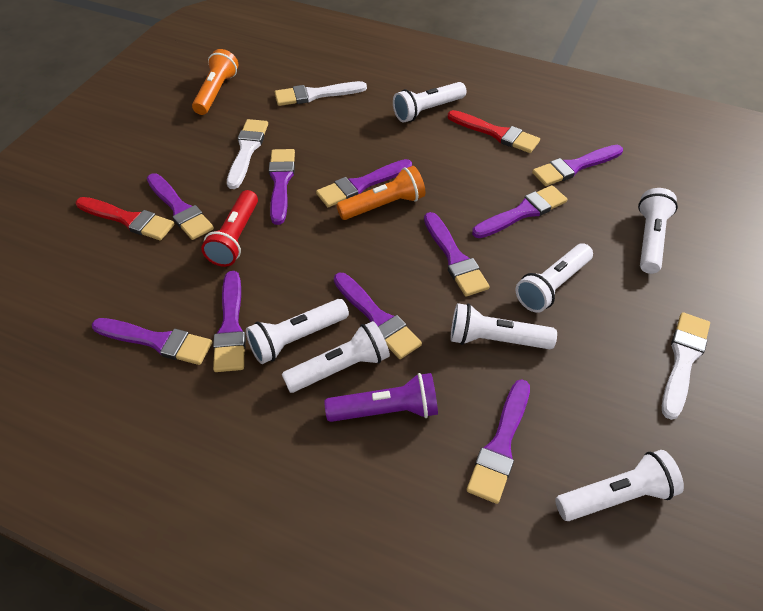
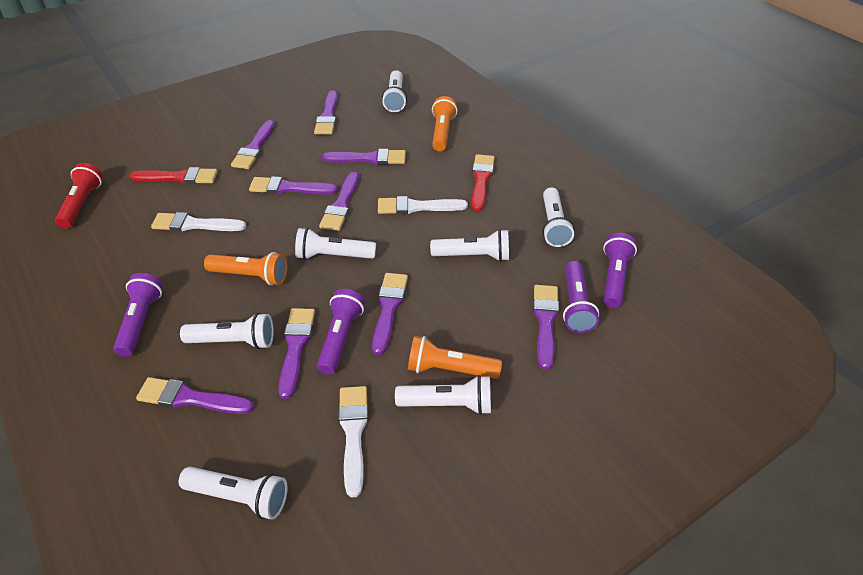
orange flashlight: [192,49,238,115] [336,166,425,220] = 2 -> [204,252,287,285] [408,336,502,379] [432,96,457,151] = 3
purple brush: [92,318,212,365] [147,173,214,240] [213,271,246,372] [269,149,295,225] [316,159,412,207] [334,273,422,359] [424,212,490,296] [467,379,530,504] [472,185,567,238] [532,145,623,186] = 10 -> [136,377,254,414] [231,120,275,169] [249,176,338,194] [279,308,315,399] [314,91,338,135] [319,172,359,231] [322,149,406,165] [372,273,408,355] [533,285,559,370] = 9
purple flashlight: [324,373,438,422] = 1 -> [113,273,163,357] [317,289,365,375] [563,261,599,333] [603,233,637,308] = 4

